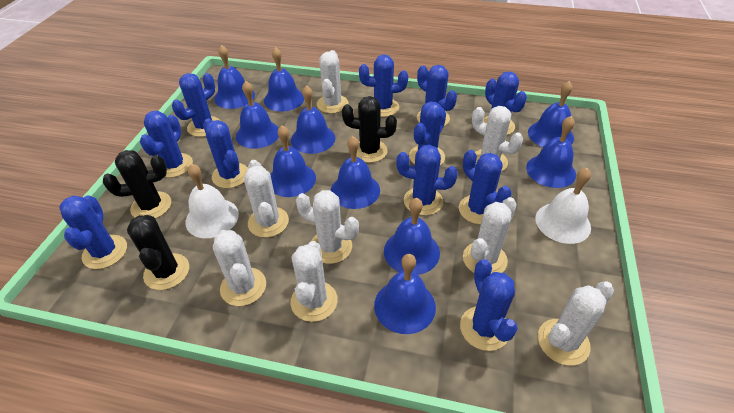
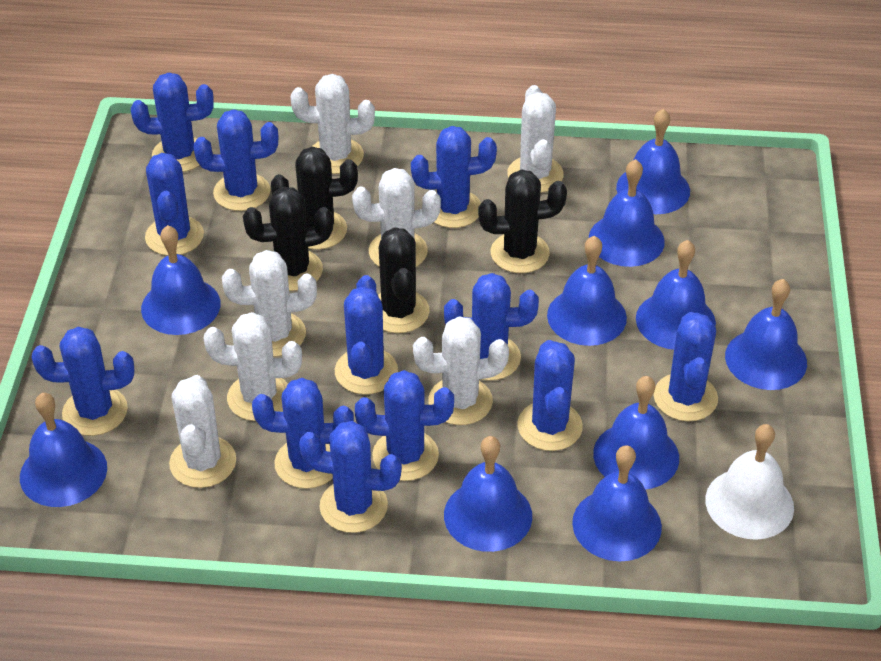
black cactus: [103,150,171,219] [127,215,189,290] [342,96,397,163] = 3 -> [243,187,333,291] [271,147,358,250] [378,227,429,333] [478,170,567,273] = 4
blue cactus: [59,195,127,269] [140,111,193,178] [172,73,220,137] [203,119,248,188] [359,55,408,117] [396,145,458,216] [409,102,446,165] [417,65,457,126] [459,150,512,225] [460,259,518,351] [483,72,527,135] = 11 -> [32,327,134,436] [131,73,214,172] [145,153,204,256] [194,109,278,211] [252,378,354,489] [299,421,402,533] [335,275,398,395] [355,370,454,481] [411,126,497,228] [444,273,539,381] [517,340,583,451] [653,312,718,421] = 12
white bell: [185,164,239,238] [535,168,591,244] = 2 -> [705,424,794,540] = 1
white cactus: [213,230,266,306] [244,160,289,238] [291,241,338,322] [296,190,359,264] [317,50,348,113] [463,197,517,273] [472,106,523,172] [538,281,614,365] = 8 -> [169,375,236,488] [203,312,302,421] [222,250,317,357] [291,74,375,174] [352,168,441,267] [413,316,509,425] [507,85,564,193] = 7

